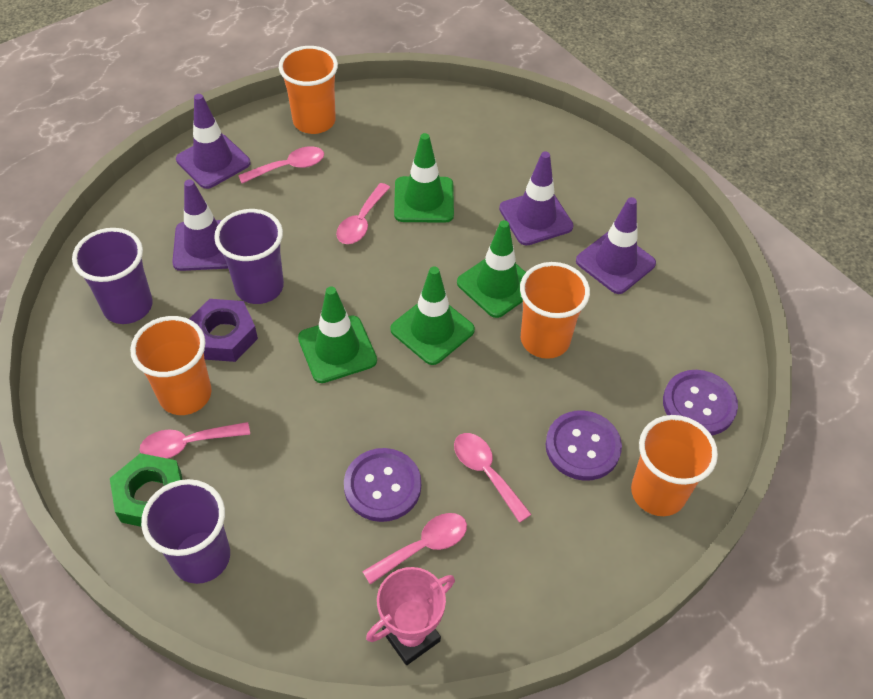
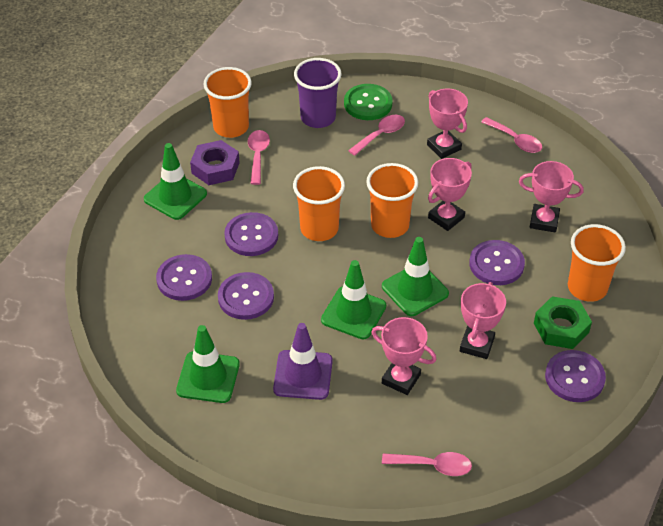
green button: none = 0 -> [344,84,393,120] = 1
pink spoon: [140,422,250,459] [238,146,324,183] [336,183,390,244] [362,513,467,585] [454,433,532,523] = 5 -> [248,130,270,185] [348,115,405,156] [382,452,472,476] [481,117,542,153] = 4
pink trophy: [366,567,455,665] = 1 -> [372,317,437,395] [427,88,468,159] [428,158,472,231] [460,282,506,359] [519,161,584,233] = 5
purple button: [344,448,421,522] [546,410,622,481] [663,370,738,436] = 3 -> [156,254,212,301] [218,272,274,320] [224,212,278,256] [469,240,525,285] [545,350,606,402] = 5
purple cup: [72,228,153,324] [141,479,230,584] [214,209,284,304] = 3 -> [294,58,342,128] = 1
purple traffic cone: [172,179,228,271] [176,94,251,189] [499,152,573,246] [576,197,656,294] = 4 -> [273,323,333,400] = 1

